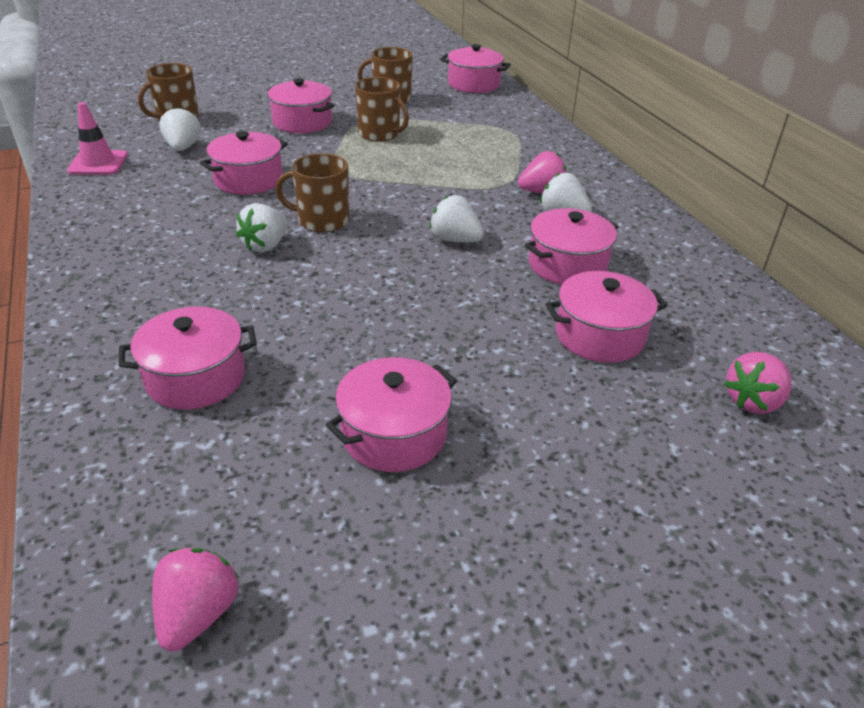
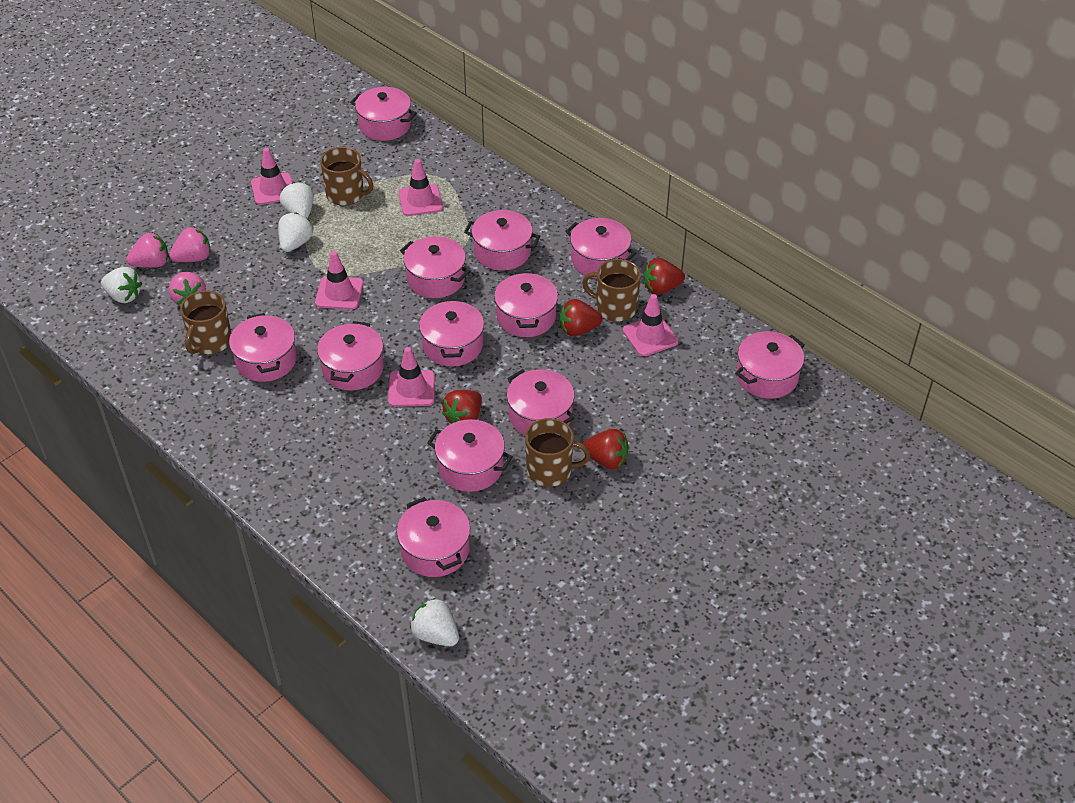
pink pot: [118,306,257,409] [200,131,288,195] [268,78,334,133] [326,357,457,472] [440,44,511,93] [524,208,619,284] [546,271,667,363] = 7 -> [229,313,297,382] [317,321,384,391] [350,87,417,141] [397,497,470,577] [400,236,470,298] [419,299,484,367] [427,419,513,492] [464,210,540,271] [494,271,558,337] [507,369,575,435] [565,218,636,279] [735,331,805,399] = 12
pink traffic cone: [67,102,128,175] = 1 -> [251,148,293,205] [315,251,363,310] [388,347,435,407] [399,159,443,216] [623,294,678,356] = 5
red strawberry: none = 0 -> [442,390,482,424] [560,299,603,336] [583,429,629,469] [643,258,685,294] = 4

